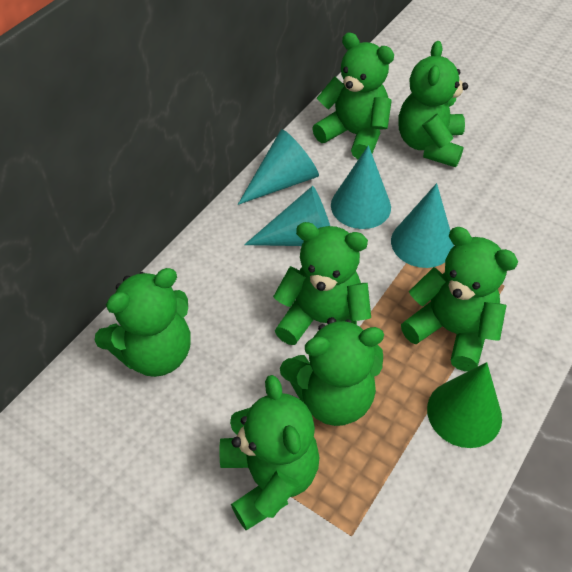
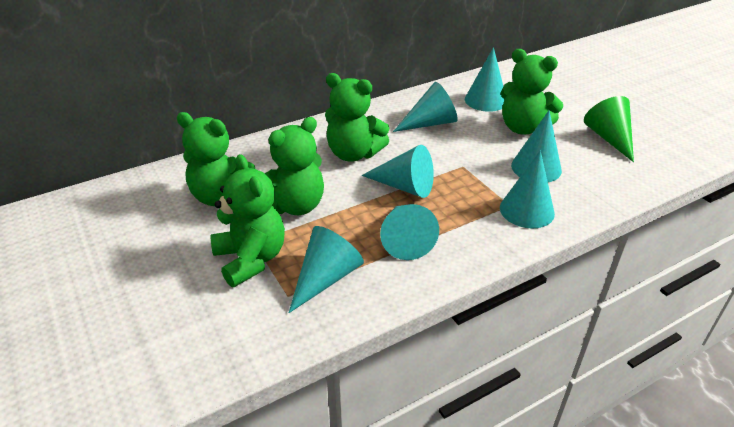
green teddy bear: [94,268,191,377] [219,375,320,530] [273,222,371,345] [280,317,384,426] [312,32,394,159] [398,41,468,167] [401,227,518,372] = 7 -> [177,112,255,206] [211,154,285,287] [265,117,324,215] [325,73,389,162] [501,49,563,135] = 5
turquoise cone: [238,129,319,205] [244,186,330,246] [331,145,391,229] [391,183,454,268] = 4 -> [289,226,364,313] [361,145,434,198] [380,204,439,260] [393,82,458,132] [465,47,505,112] [500,150,555,228] [511,111,562,182] = 7

